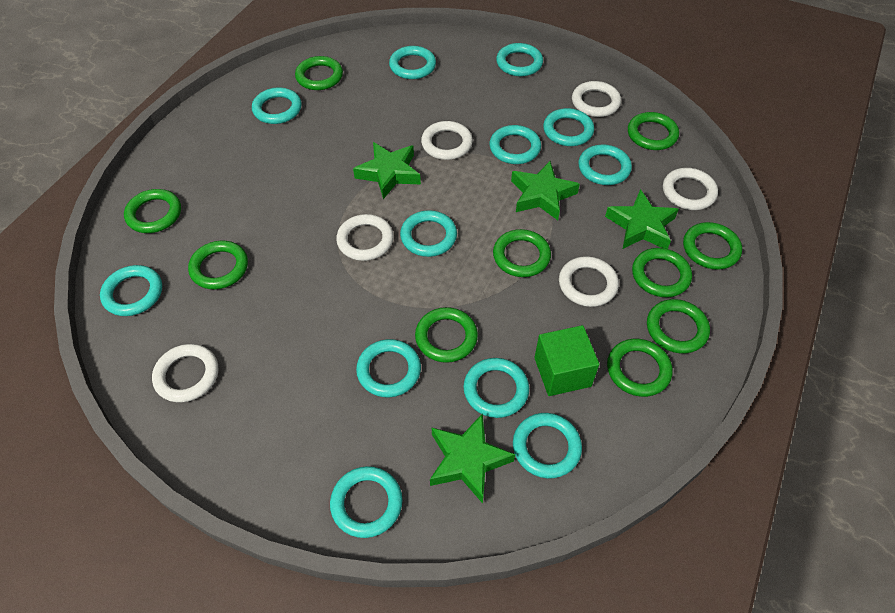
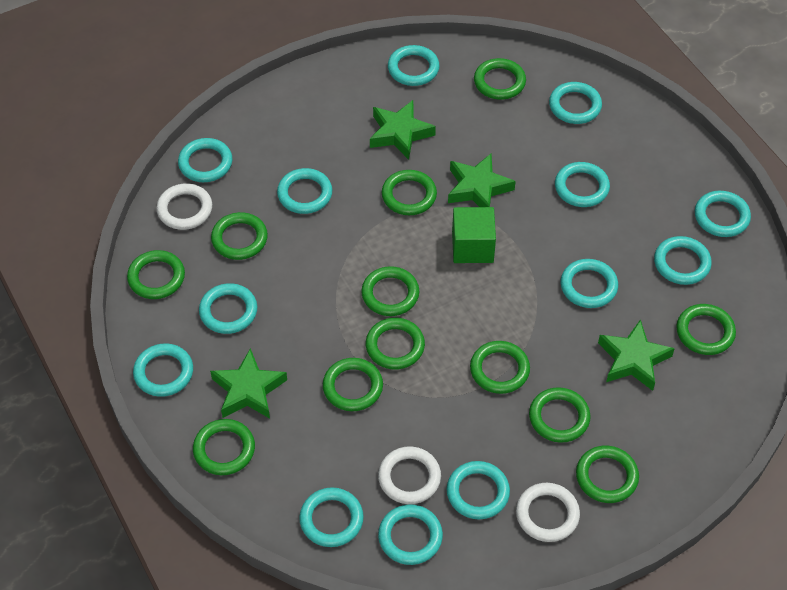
green ring: [124,189,181,233] [188,241,248,289] [295,56,343,90] [415,307,478,363] [493,229,551,277] [607,339,672,397] [628,112,679,150] [632,248,692,297] [647,299,710,354] [683,222,742,270] = 10 -> [127,250,185,299] [193,419,255,475] [211,212,268,260] [323,358,383,411] [361,266,419,316] [366,318,425,370] [382,170,437,215] [470,341,530,394] [474,58,526,100] [529,387,591,443] [576,446,639,503] [676,304,736,355] = 12
turquoise ring: [100,265,162,316] [252,87,302,124] [330,466,403,538] [356,339,421,397] [389,46,436,79] [400,210,457,257] [463,358,529,418] [490,125,541,164] [496,43,543,76] [513,413,582,478] [543,108,594,146] [578,144,632,185] = 12 -> [133,343,193,397] [178,138,233,182] [199,283,257,334] [277,168,332,214] [299,487,364,547] [378,504,443,565] [388,45,440,86] [447,461,510,519] [549,82,602,124] [555,162,610,207] [560,259,618,308] [654,236,712,285] [695,191,751,237] = 13
white ring: [152,344,218,402] [336,214,394,261] [421,121,473,160] [559,256,619,307] [572,81,621,117] [663,168,718,210] = 6 -> [156,183,212,230] [378,446,441,504] [516,483,580,542] = 3

